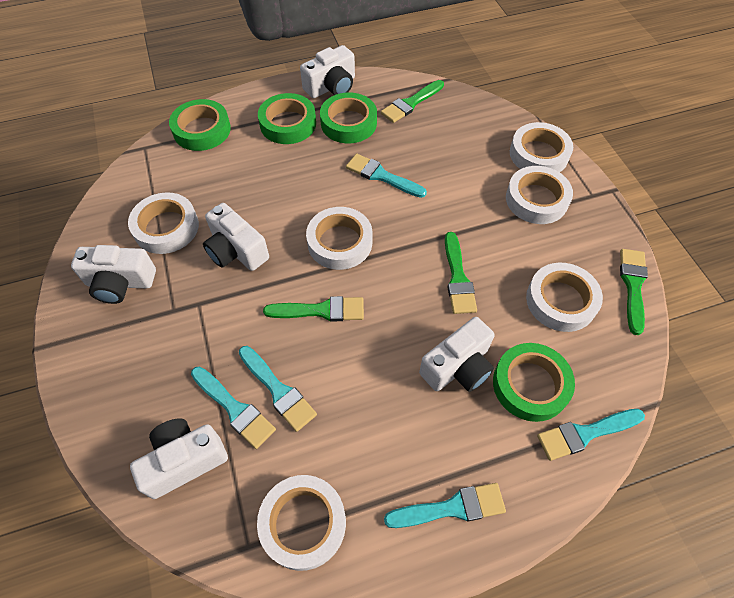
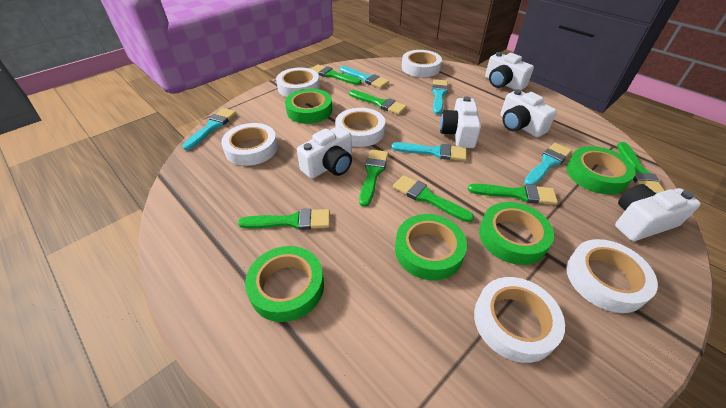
green brush: [263,296,364,322] [381,80,444,123] [445,232,477,314] [620,249,648,335] = 4 -> [238,209,330,230] [311,64,361,85] [349,90,407,115] [359,149,388,207] [393,175,474,222] [468,184,558,205] [617,142,665,194] = 7
green tape: [169,99,231,151] [258,93,316,144] [320,93,377,143] [493,343,575,422] = 4 -> [245,246,324,322] [285,89,332,124] [395,214,467,280] [479,202,554,265] [567,146,636,194] = 5

